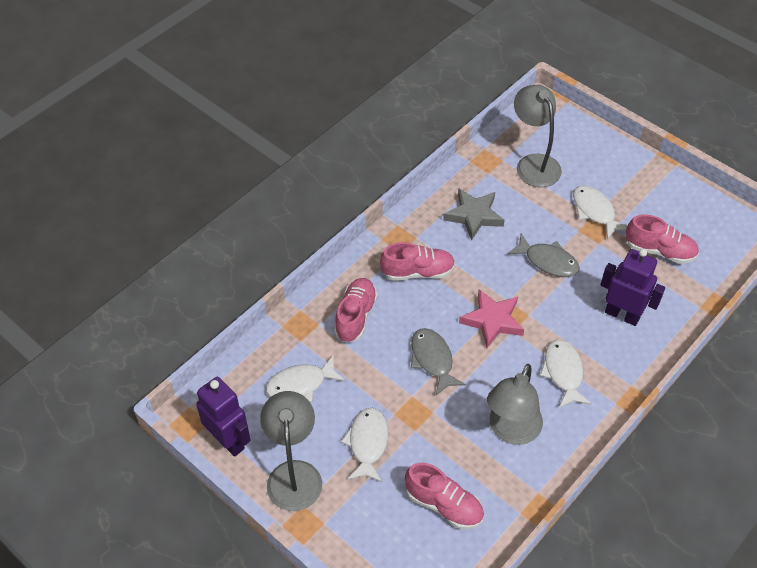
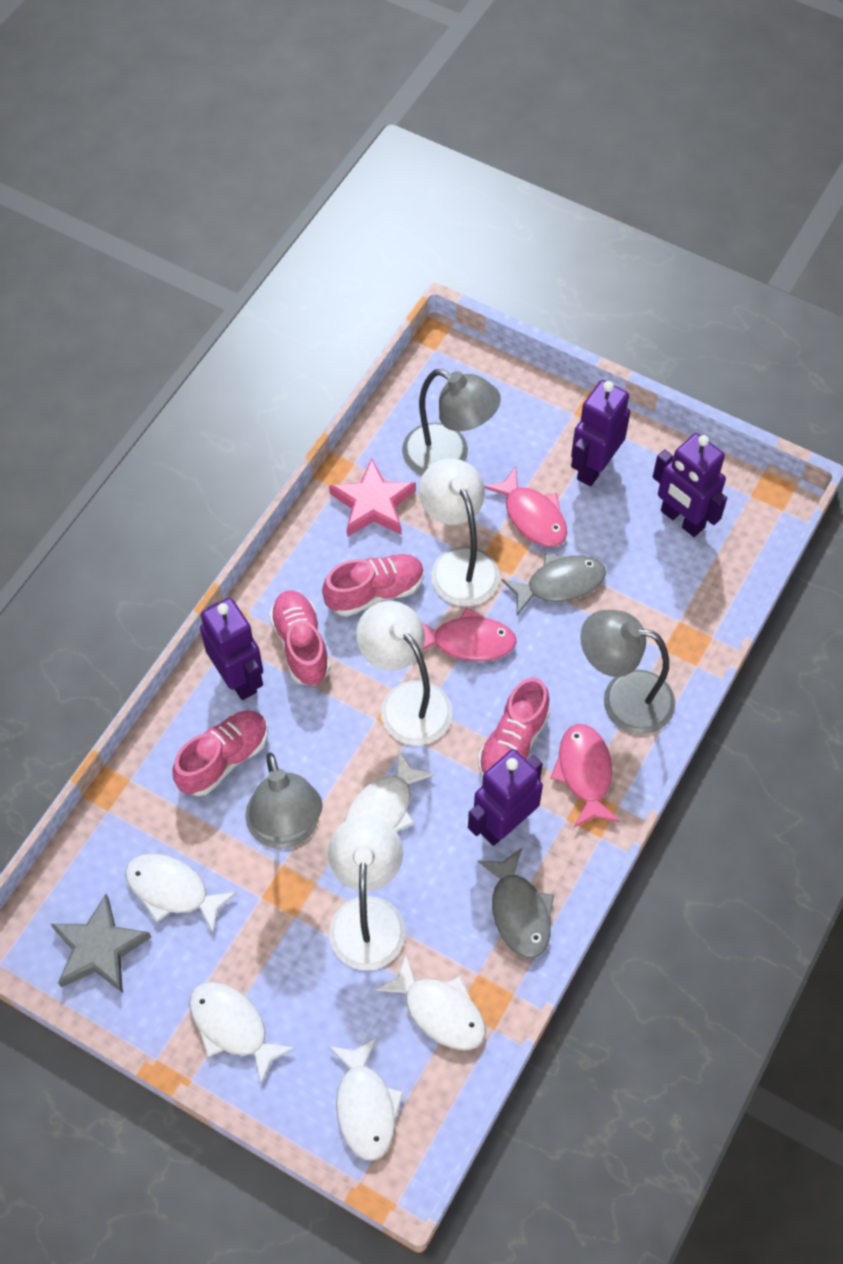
pink fish: none = 0 -> [421,607,517,661] [484,467,567,547] [550,724,620,828] = 3
purple robot: [196,377,251,457] [600,248,665,326] = 2 -> [200,598,263,700] [468,749,543,846] [571,380,630,486] [653,433,727,537] = 4
white fish: [266,355,345,402] [341,408,388,482] [540,339,591,408] [573,185,627,239] = 4 -> [125,854,237,934] [189,982,295,1084] [328,1037,404,1161] [344,749,435,832] [375,953,486,1050] = 5
white lamp: none = 0 -> [328,815,406,970] [356,601,452,745] [419,458,500,606] = 3

